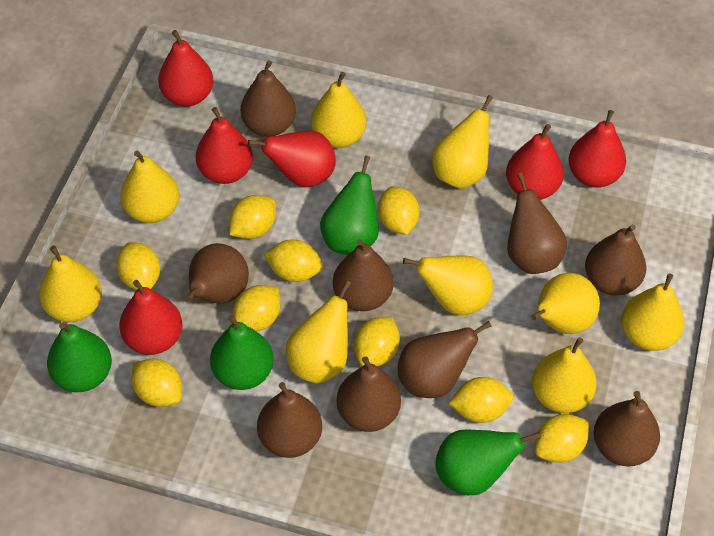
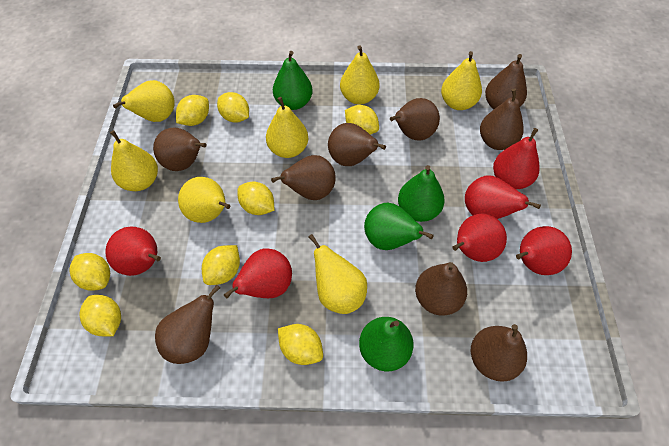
yellow lemon: [116,242,160,290] [132,359,182,407] [229,195,276,239] [233,285,280,332] [264,239,323,282] [354,317,400,366] [378,186,419,235] [448,377,513,423] [535,414,589,463] = 9 -> [69,253,110,291] [79,295,121,336] [176,95,209,126] [202,245,240,285] [217,92,249,123] [237,182,274,215] [278,324,323,365] [345,105,379,135] = 8
yellow pear: [39,246,102,322] [120,151,179,223] [286,280,351,383] [311,72,366,148] [403,255,493,315] [432,95,493,189] [531,273,600,334] [532,337,597,413] [621,273,685,351] = 9 -> [110,130,158,191] [113,80,175,122] [178,177,230,223] [266,97,308,158] [308,234,367,314] [340,45,380,105] [441,51,482,110] = 7

